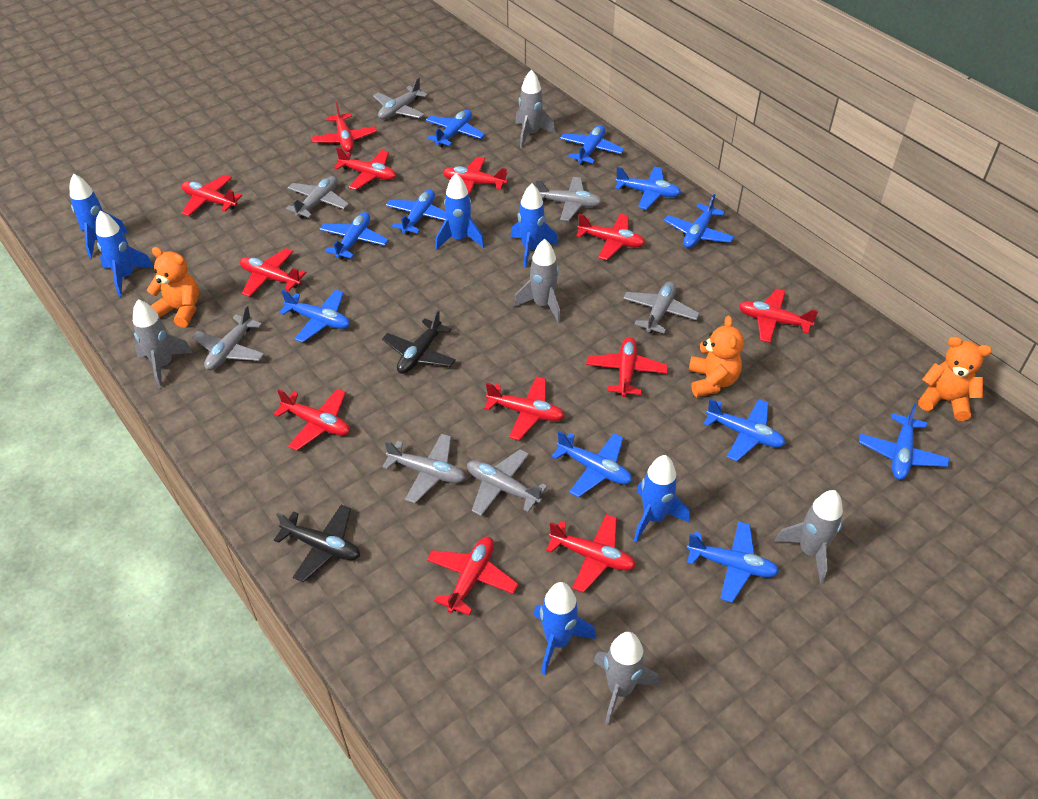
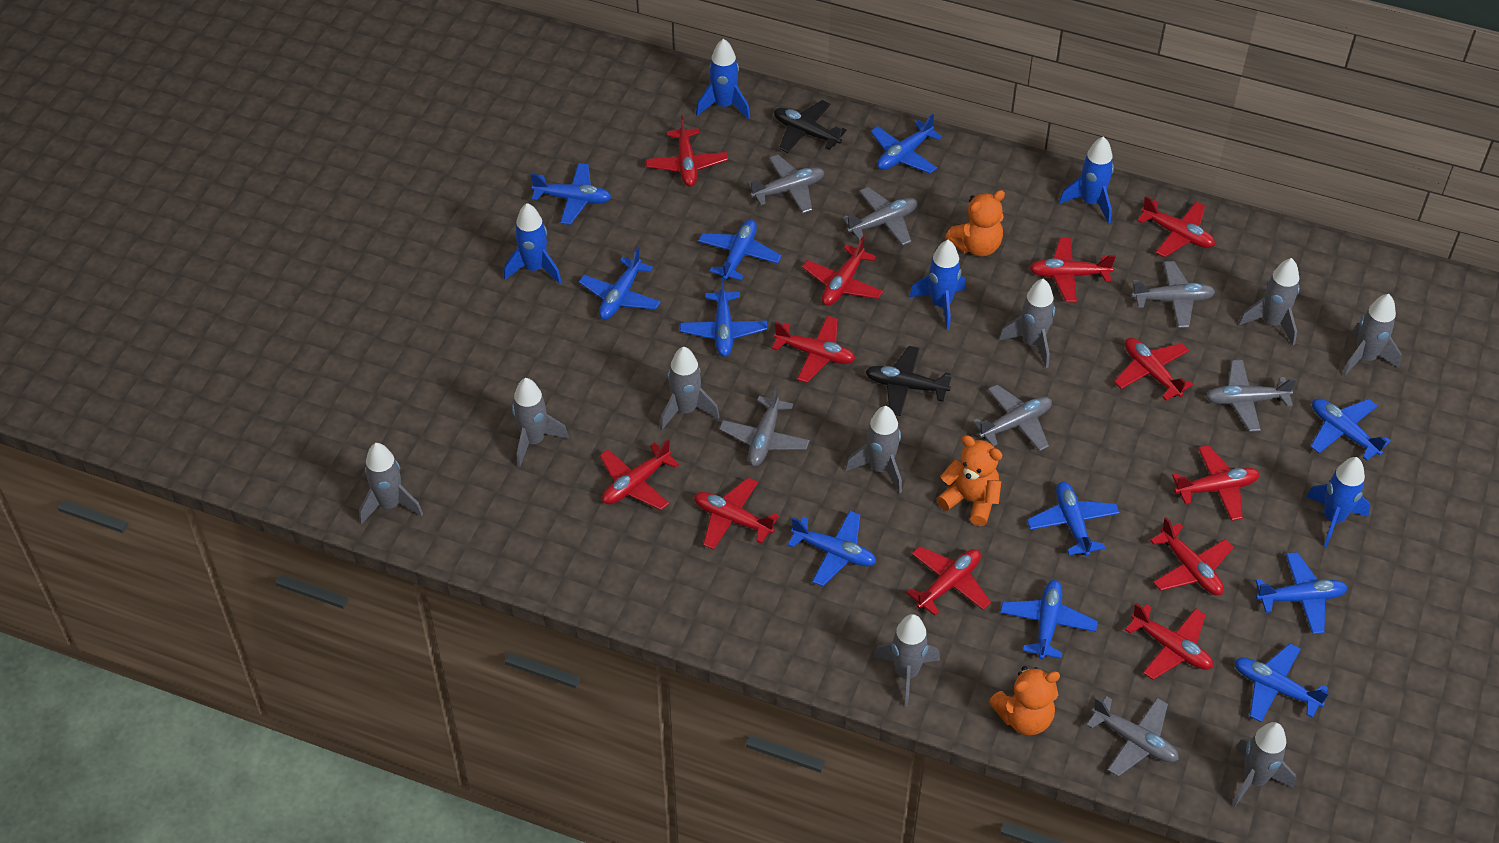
blue rocket: [70,174,128,258] [96,211,154,297] [435,173,485,250] [510,183,558,268] [533,582,596,675] [634,455,689,542] = 6 -> [504,203,561,284] [696,39,750,119] [909,240,966,330] [1059,136,1114,224] [1306,457,1370,547] = 5
grey rocket: [133,299,193,389] [514,239,561,323] [515,69,555,148] [594,632,660,725] [774,490,843,584] = 5 -> [359,443,423,524] [512,378,569,467] [660,347,720,430] [845,406,902,493] [874,614,940,707] [999,279,1055,368] [1232,722,1296,807] [1239,258,1300,345] [1342,294,1401,376] = 9

